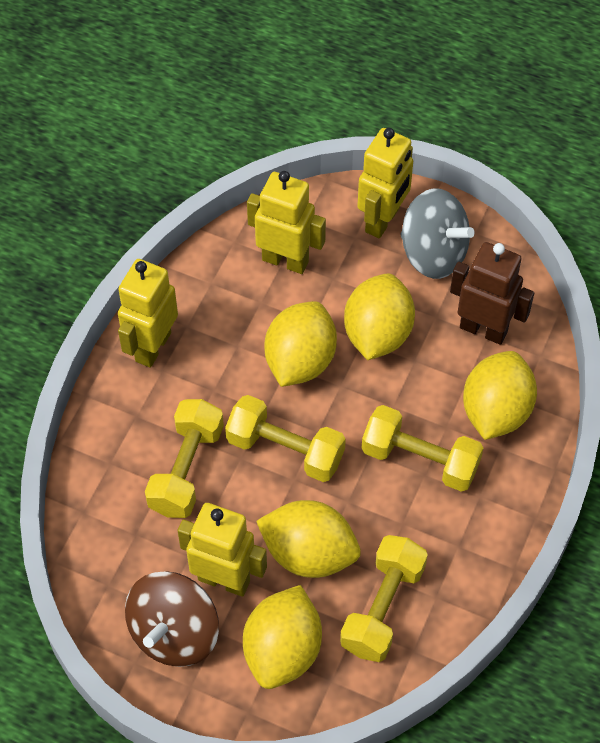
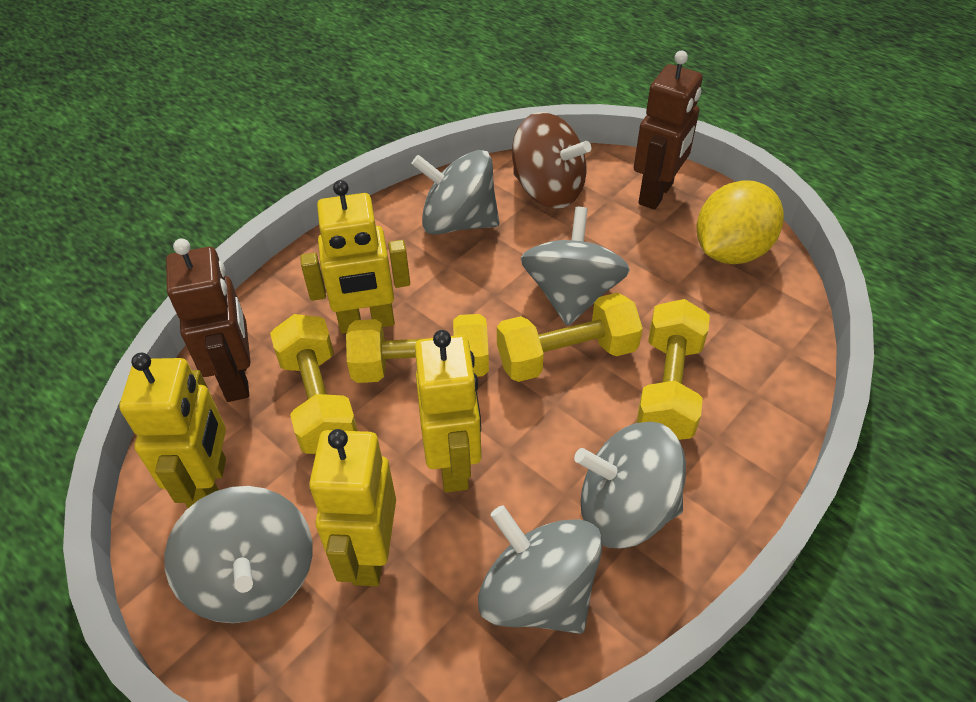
brown robot: [450,242,534,345] = 1 -> [166,239,250,402] [634,50,703,210] = 2
grey spinning top: [401,188,475,279] = 1 -> [164,486,312,623] [411,150,500,235] [478,505,603,634] [521,207,630,326] [574,422,686,548] = 5
yellow lemon: [243,585,322,689] [256,500,361,578] [264,301,337,387] [344,274,415,360] [463,351,537,440] = 5 -> [696,180,784,264] = 1

